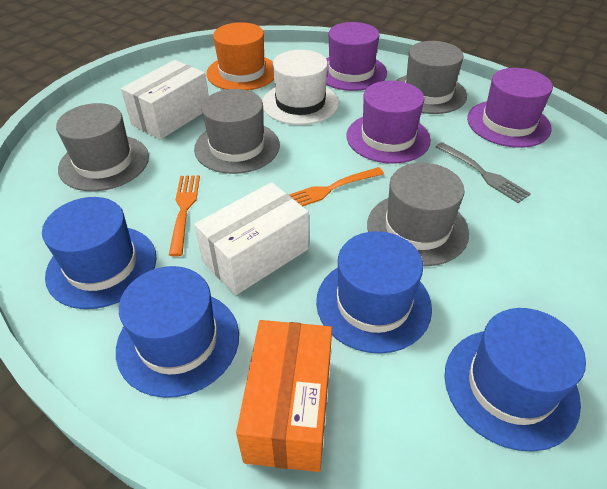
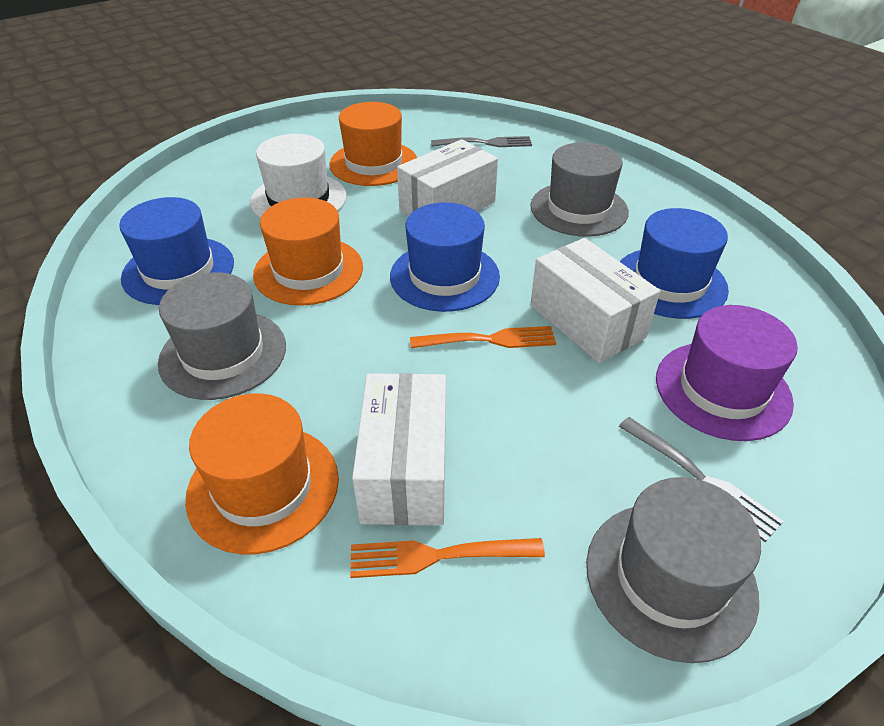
blue hat: [42,197,157,309] [116,266,239,398] [316,231,432,354] [444,308,586,452] = 4 -> [119,197,234,305] [390,202,500,312] [620,208,729,319] = 3
grey fork: [436,142,531,203] = 1 -> [431,136,532,147] [619,417,784,542] = 2
grey hat: [56,103,149,191] [194,89,280,174] [367,162,469,266] [396,41,467,114] = 4 -> [158,272,286,400] [530,142,629,237] [586,477,761,663] = 3
orange box: [236,320,332,472] = 1 -> none = 0
orange hat: [206,22,274,91] = 1 -> [185,393,339,554] [253,197,363,306] [329,102,417,186] = 3
purple hat: [326,22,387,91] [347,81,431,164] [467,68,553,148] = 3 -> [656,305,798,441] = 1
white box: [121,60,209,140] [194,182,309,295] = 2 -> [352,373,446,526] [397,139,498,217] [530,238,660,363] = 3

